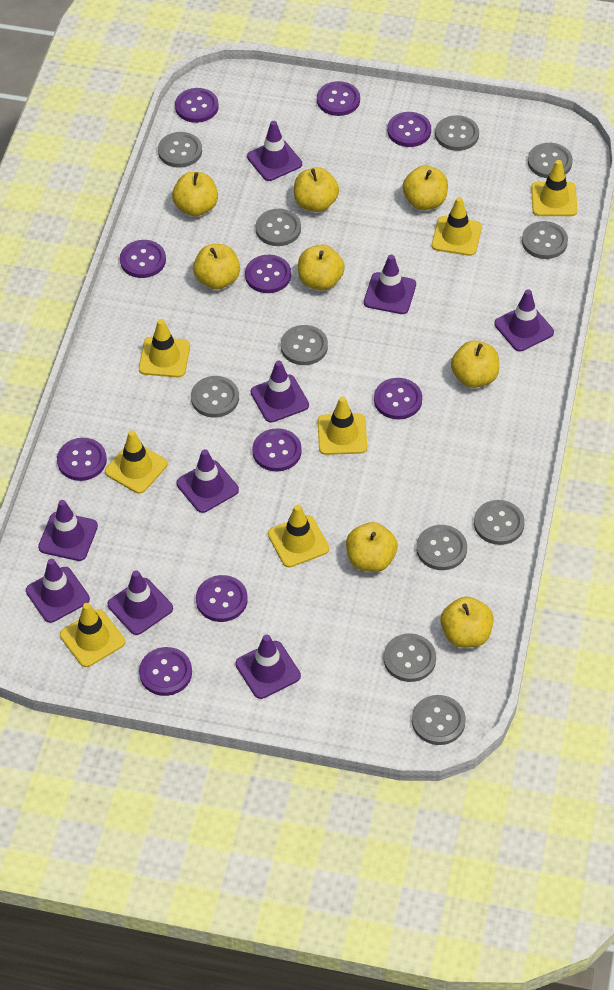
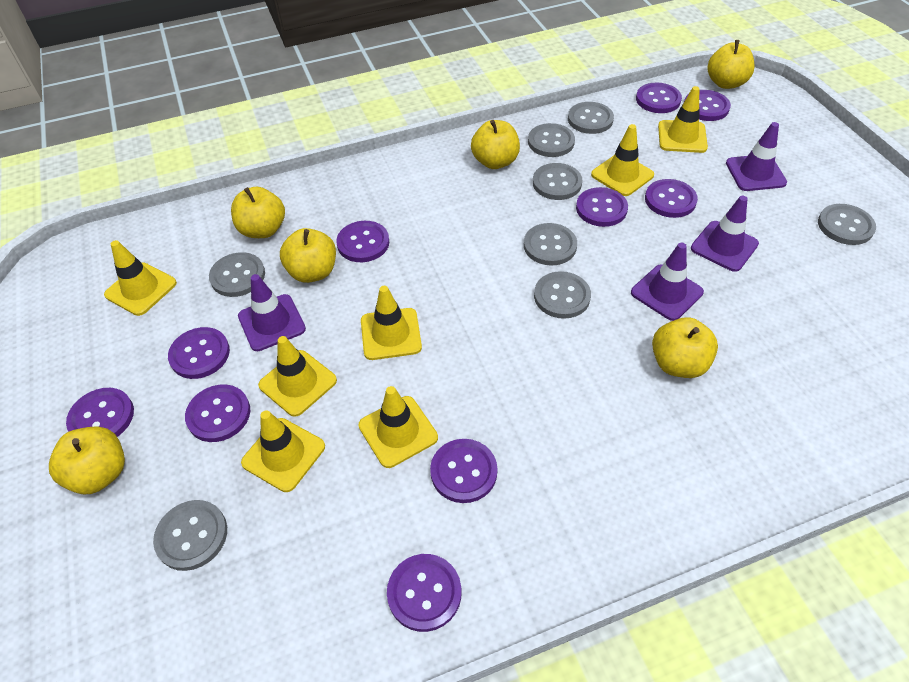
grey button: [158,132,202,168] [191,376,239,418] [256,209,301,246] [281,325,328,365] [384,633,436,682] [412,695,466,745] [416,525,467,570] [435,115,479,151] [474,500,525,545] [522,221,568,259] [528,143,573,178] = 11 -> [153,500,227,571] [209,252,265,297] [524,223,577,266] [528,123,575,157] [533,163,582,200] [534,271,591,319] [568,102,614,134] [818,204,876,245] = 8
purple traffic cone: [26,559,90,623] [38,500,98,561] [108,570,173,635] [176,449,239,513] [236,634,301,699] [247,121,302,181] [251,361,309,423] [364,255,416,314] [494,289,554,352] = 9 -> [238,274,306,351] [631,243,704,321] [691,196,759,272] [726,122,787,191] = 4
yellow apple: [172,172,218,217] [193,244,240,290] [294,167,339,212] [298,245,345,290] [346,522,398,572] [402,165,448,210] [440,596,494,648] [451,341,499,388] = 8 -> [49,427,125,494] [231,187,285,238] [280,228,336,283] [471,120,520,169] [652,317,718,378] [707,40,755,89] = 6

